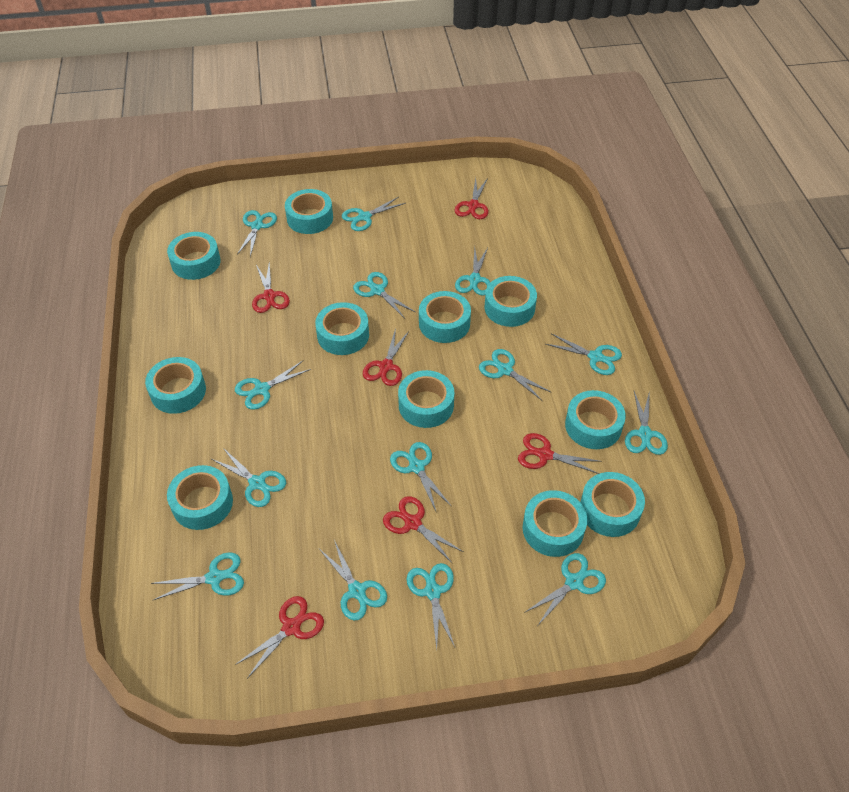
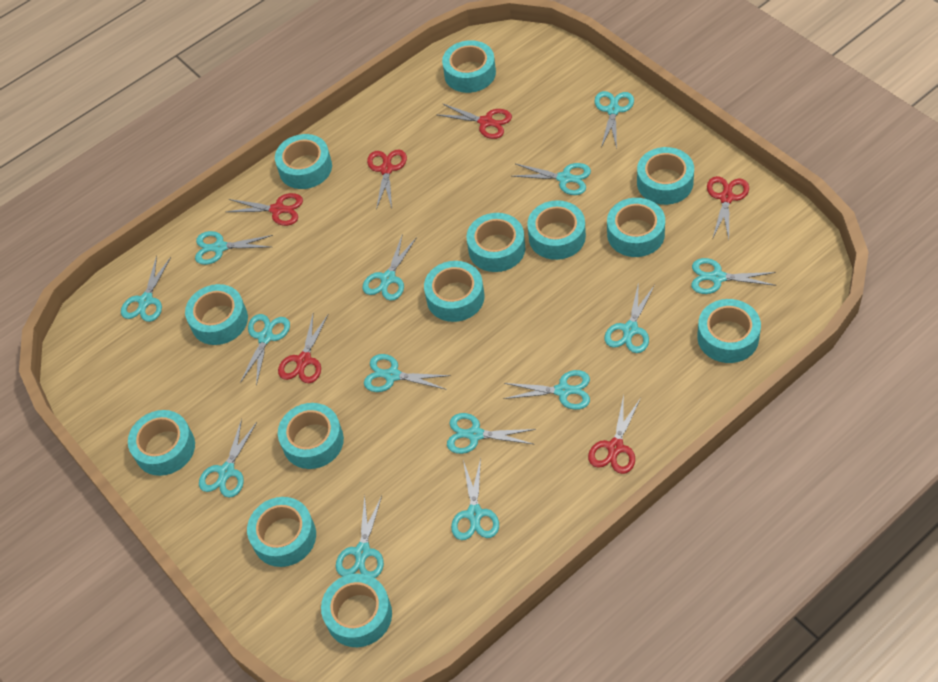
turquoise tape: [145,357,206,414] [167,232,220,280] [167,465,233,530] [285,189,333,234] [315,302,369,355] [398,370,454,428] [419,291,471,343] [484,276,537,327] [522,490,587,557] [565,390,626,449] [580,472,645,537] = 11 -> [128,410,195,476] [185,284,248,345] [247,497,316,567] [275,134,332,189] [278,403,344,469] [321,574,392,647] [424,261,484,322] [442,40,496,93] [467,213,525,272] [527,200,586,260] [607,198,665,257] [637,147,694,205] [697,299,761,363] = 13

